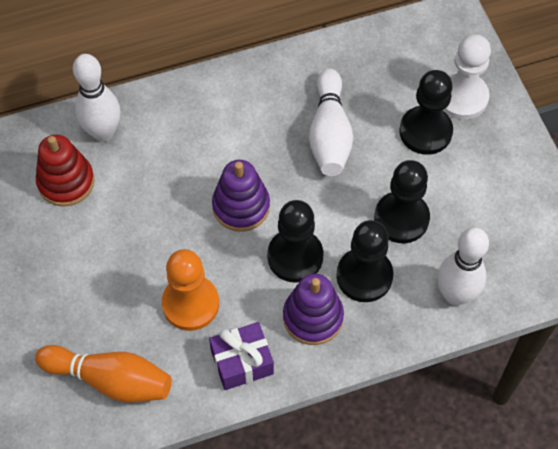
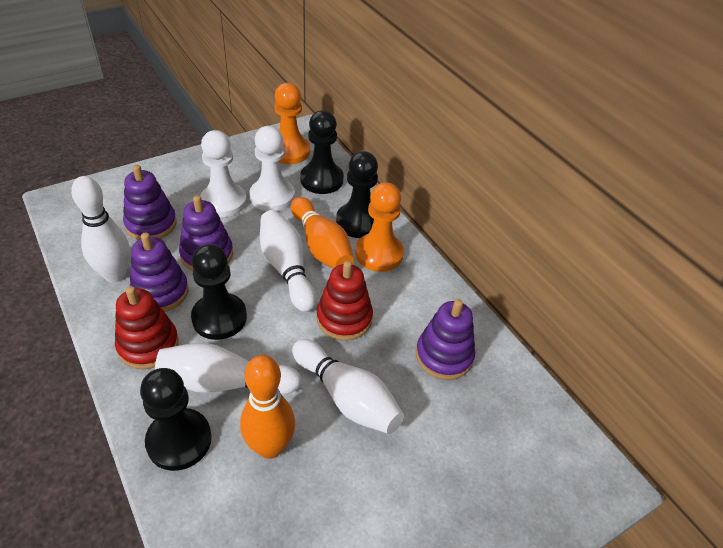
orange bowling pin: [35,345,172,403] = 1 -> [240,355,295,459] [291,197,354,269] = 2
orange pawn: [162,249,219,331] = 1 -> [274,83,310,164] [355,182,404,272] = 2
purple gift: [209,322,274,390] = 1 -> none = 0
purple stacking toy: [212,160,270,232] [283,273,344,345] = 2 -> [123,165,177,240] [130,232,189,312] [179,195,233,271] [416,299,475,380] = 4
red stacking toy: [36,134,95,207] = 1 -> [115,286,179,369] [316,261,373,341] = 2
white bowling pin: [73,54,121,141] [309,69,353,176] [437,227,489,306] = 3 -> [71,176,130,283] [155,343,301,394] [260,210,316,312] [292,339,404,434] = 4
white pawn: [442,34,491,120] = 1 -> [200,130,247,217] [250,126,295,211] = 2

